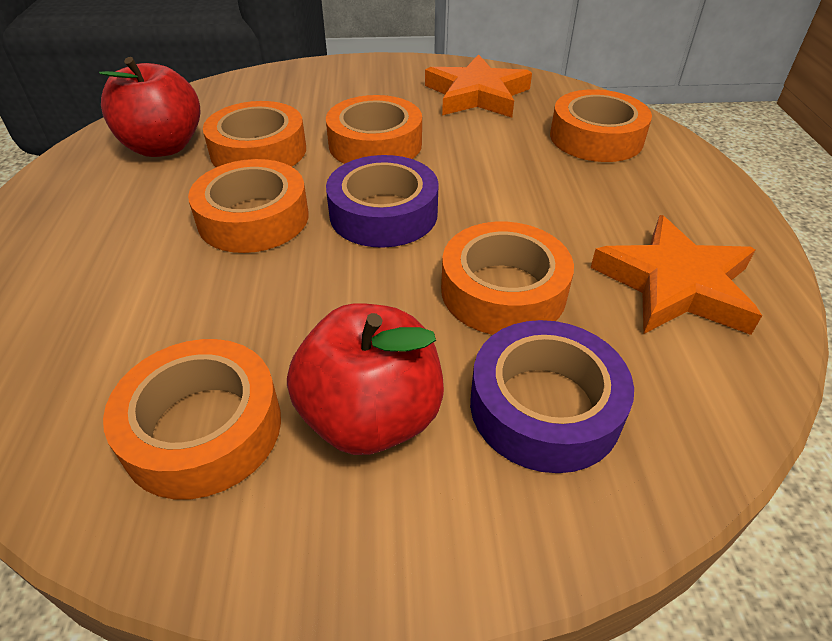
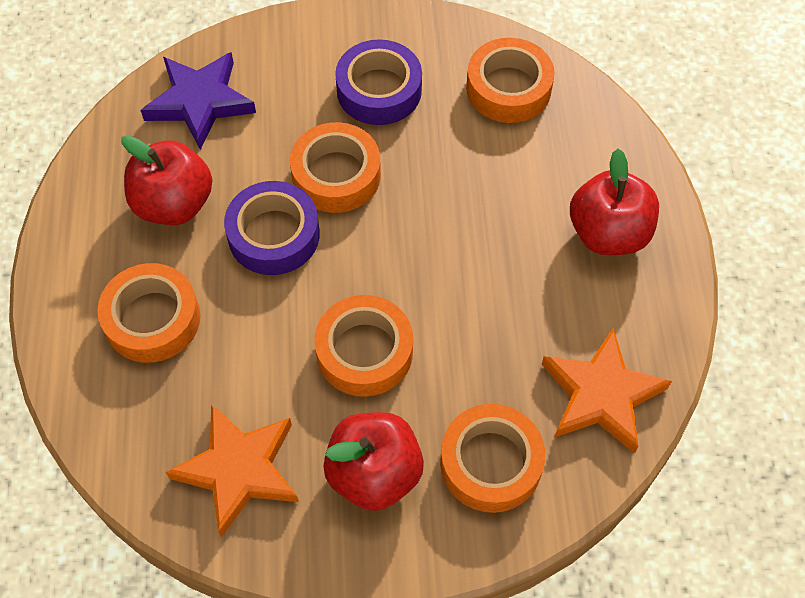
orange tape: [103,339,281,499] [188,159,309,253] [203,101,306,167] [326,95,422,164] [441,222,574,335] [550,89,652,162] = 6 -> [97,263,200,363] [290,122,381,213] [314,295,413,397] [440,404,545,513] [466,38,555,123] = 5
purple star: none = 0 -> [140,52,256,150] = 1
red apple: [99,57,200,157] [287,303,444,455] = 2 -> [121,135,212,225] [324,412,424,511] [570,149,659,255] = 3

